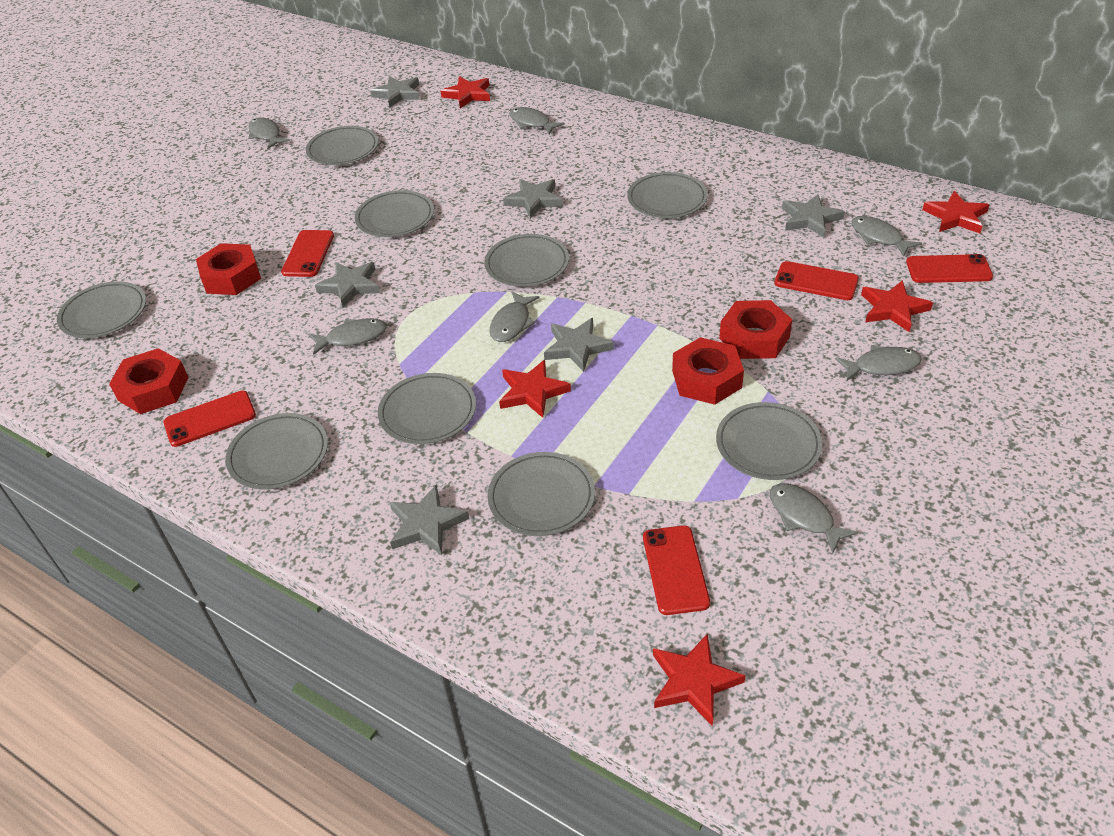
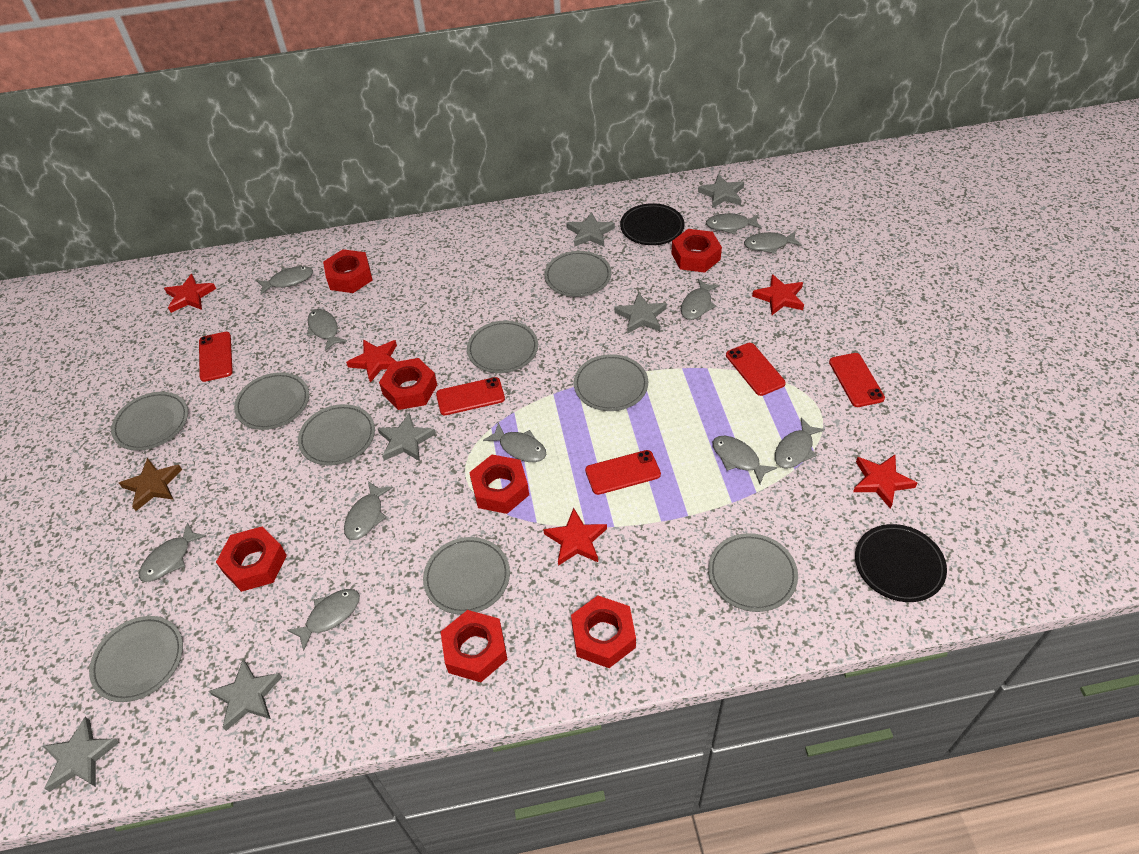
black plate: none = 0 -> [620,203,685,245] [855,524,947,602] = 2
brown star: none = 0 -> [119,458,182,511] = 1
grey fish: [248,118,290,149] [309,318,387,355] [489,291,540,342] [509,107,565,134] [770,483,858,554] [835,345,922,381] [851,216,922,257] = 7 -> [139,522,206,582] [256,266,313,295] [287,589,360,651] [307,309,347,351] [344,481,393,540] [483,423,546,462] [681,279,720,320] [706,213,762,234] [713,436,777,484] [744,231,802,254] [775,418,825,469] = 11
red nut: [109,348,189,414] [196,243,261,295] [672,337,744,405] [719,300,793,359] = 4 -> [216,527,287,592] [323,249,372,293] [379,358,437,410] [441,610,508,682] [469,455,529,514] [571,596,636,668] [671,229,722,273] = 7

